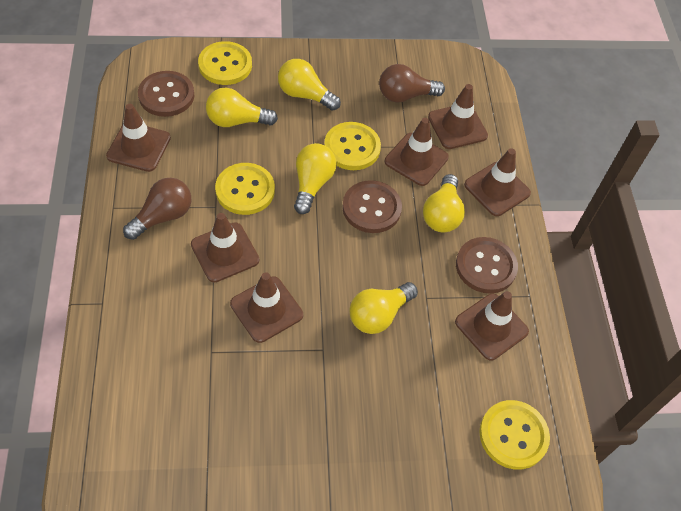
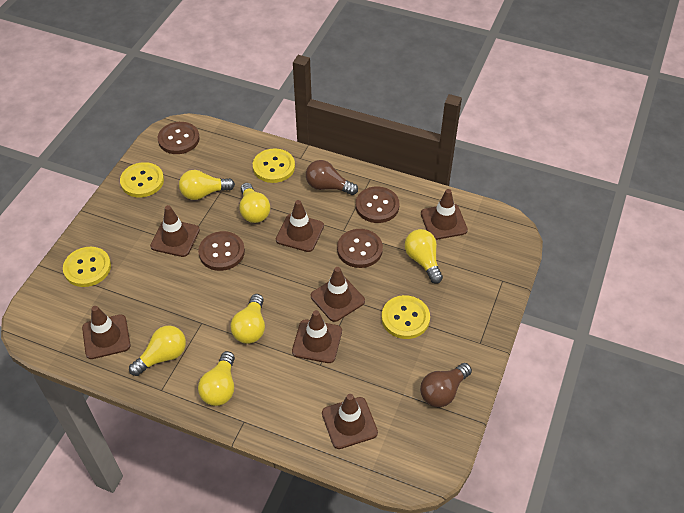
brown button: [138,71,194,117] [342,180,402,233] [456,237,518,294] = 3 -> [158,122,200,154] [198,231,245,271] [337,229,383,268] [356,187,399,223] = 4
yellow light bulb: [206,88,278,127] [278,59,341,111] [294,143,337,214] [350,282,418,334] [423,174,465,232] = 5 -> [129,325,186,376] [179,170,235,200] [198,351,235,406] [230,294,265,344] [239,183,270,223] [405,229,443,284] = 6

